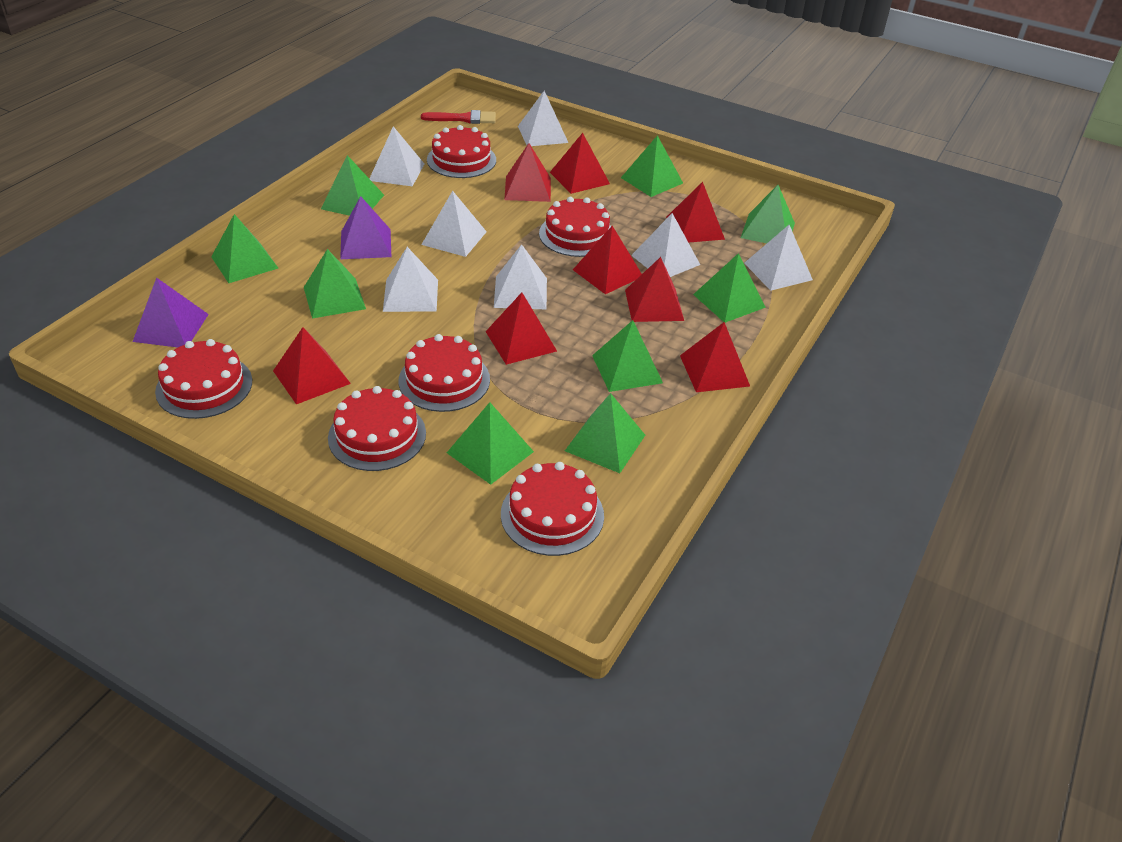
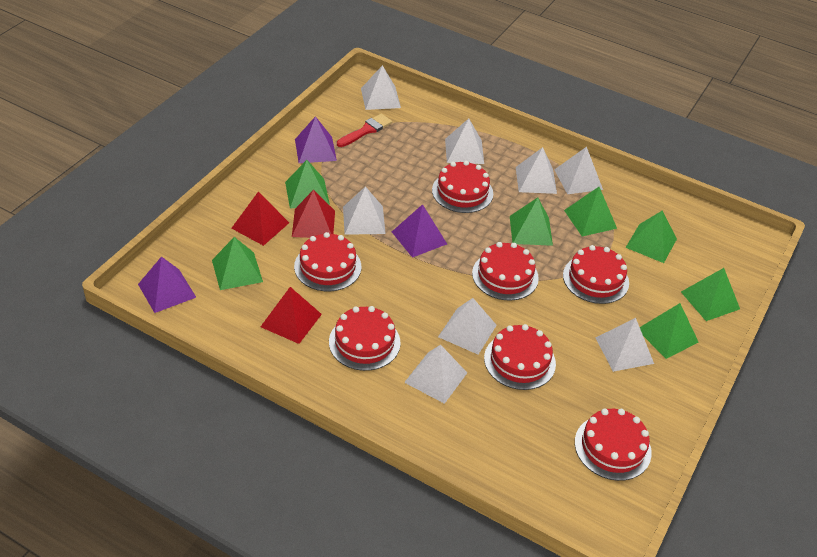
green pyramid: [211,214,278,283] [304,249,366,318] [321,155,384,216] [447,402,534,485] [565,393,645,473] [592,320,663,392] [621,135,683,197] [693,253,766,323] [741,185,795,243] = 9 -> [212,237,263,290] [285,160,330,209] [510,198,553,246] [564,187,617,236] [625,211,677,263] [640,303,698,359] [681,268,740,321] = 7
purple pyramid: [133,277,209,347] [340,196,391,259] = 2 -> [138,256,196,313] [295,116,337,163] [392,204,447,258] = 3
red cake: [155,339,252,419] [328,386,426,471] [398,334,490,412] [427,125,496,178] [501,462,604,556] [539,197,611,257] = 6 -> [294,232,361,291] [329,306,401,371] [432,161,493,213] [472,242,539,301] [484,324,556,390] [563,245,629,304] [575,409,652,481] = 7
red pyramid: [273,327,351,404] [485,293,557,365] [504,143,551,202] [550,133,610,194] [573,226,642,294] [625,257,684,322] [666,182,725,243] [680,322,750,392] = 8 -> [232,191,289,246] [261,287,322,344] [292,190,335,238] = 3
white pyramid: [369,126,424,187] [383,247,438,312] [421,191,487,257] [494,244,547,310] [518,91,568,146] [631,213,700,277] [744,225,813,291] = 7 -> [343,186,386,235] [361,65,401,110] [404,345,467,404] [438,298,497,355] [445,118,484,164] [516,147,557,194] [554,147,603,194] [595,318,654,372] = 8

